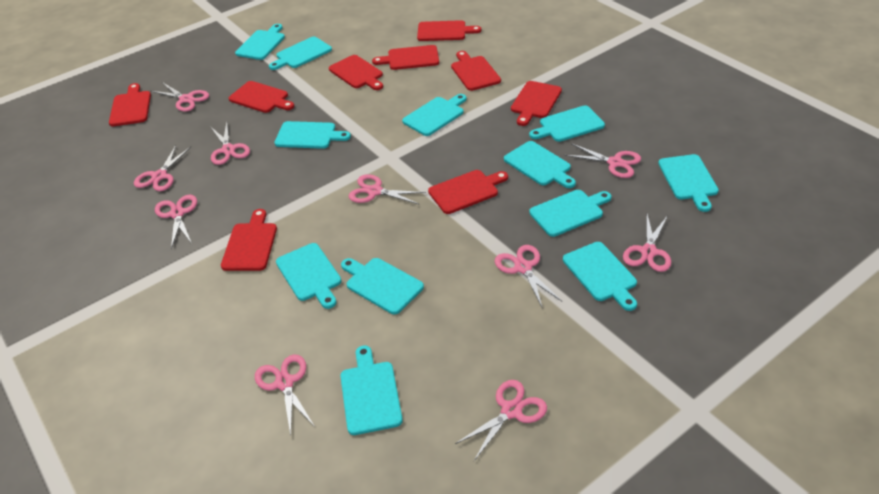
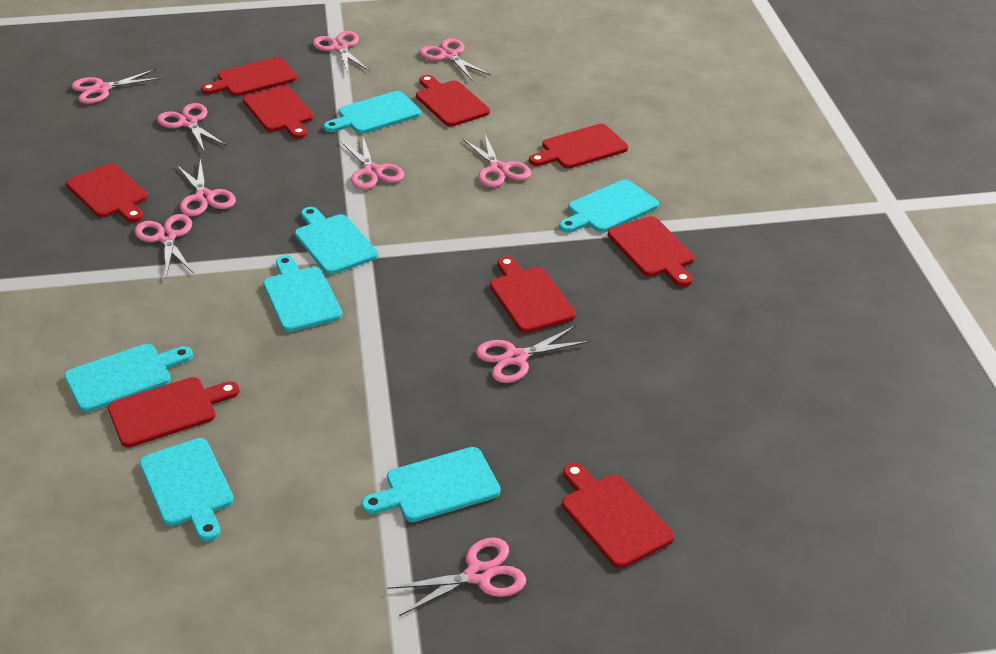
turquoise cutting board: [235,24,285,60] [269,37,332,70] [275,121,351,149] [276,243,341,309] [341,258,424,314] [341,345,403,435] [402,94,466,136] [504,141,576,188] [529,105,605,142] [529,190,611,237] [563,242,637,311] [658,154,719,212] = 12 -> [65,344,193,412] [140,438,234,542] [263,255,343,332] [295,207,378,274] [324,91,421,134] [361,447,501,522] [559,180,659,233] = 7

